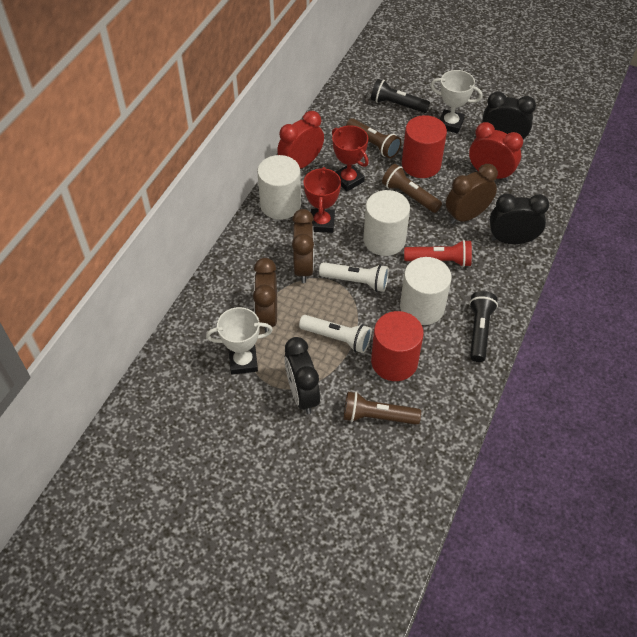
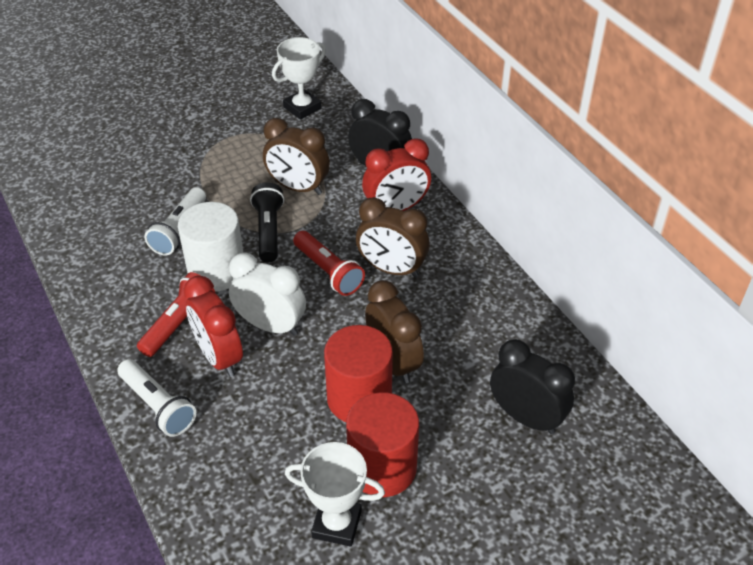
black clock: [284,337,320,414] [482,92,536,139] [490,194,549,244] = 3 -> [348,99,412,167] [490,339,575,434] = 2
black flashlight: [371,79,430,113] [469,291,498,362] = 2 -> [250,182,284,262] = 1
brown flashlight: [344,392,421,425] [346,118,401,158] [382,164,442,213] = 3 -> none = 0
red flashlight: [404,240,472,267] = 1 -> [137,272,215,357] [293,231,365,296] = 2
red trophy: [304,167,341,233] [332,125,369,191] = 2 -> none = 0
white clock: none = 0 -> [229,253,306,336] = 1
white cylinder: [257,155,301,220] [364,190,410,256] [400,257,452,325] = 3 -> [178,202,243,292] = 1

